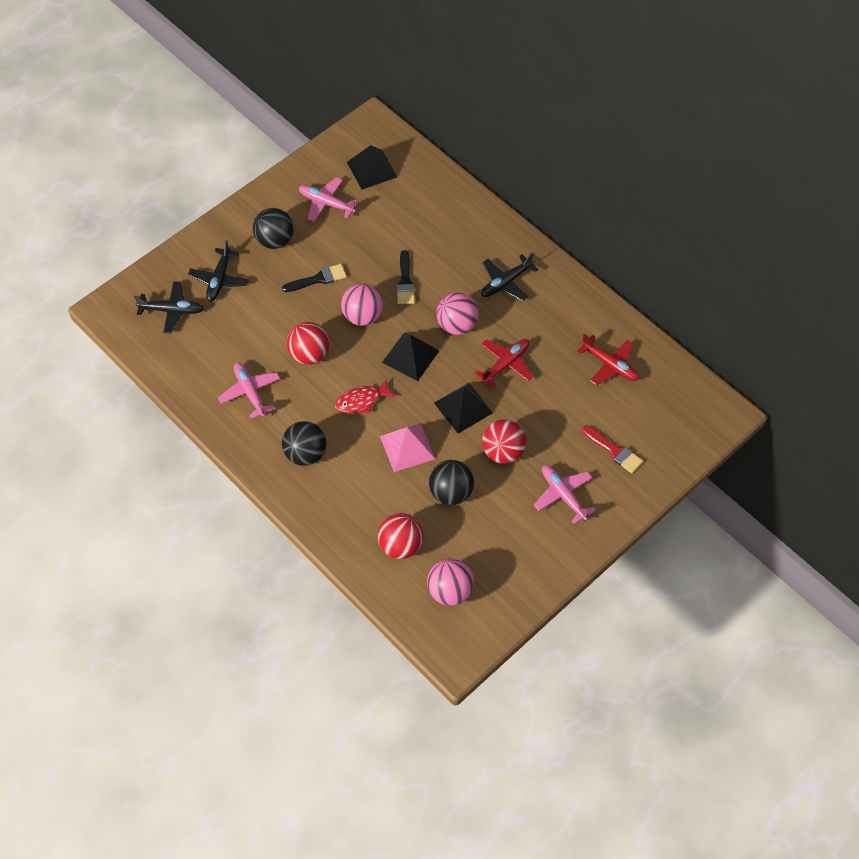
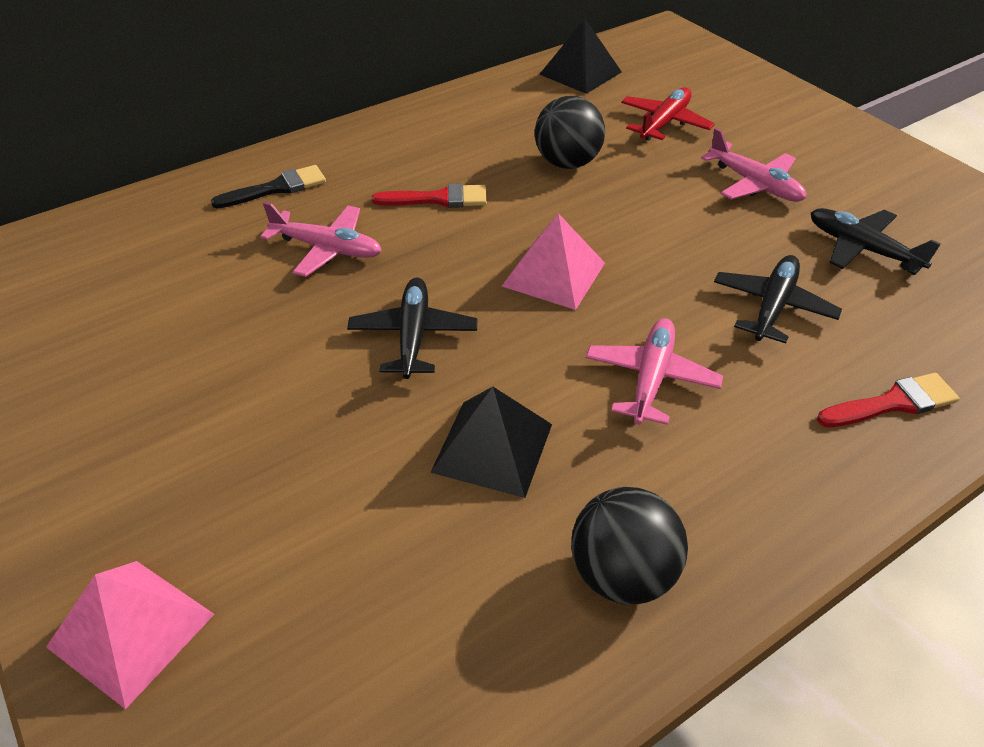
black ball: [253,208,294,249] [282,421,326,466] [429,460,474,505] = 3 -> [535,96,605,169] [571,487,688,604] = 2
black brush: [282,264,347,292] [397,250,415,304] = 2 -> [211,165,326,208] = 1
black pyramid: [347,145,397,189] [382,333,439,381] [434,383,493,433] = 3 -> [430,387,552,498] [539,19,622,94] = 2
pink ball: [341,283,383,326] [427,558,474,606] [436,293,479,335] = 3 -> none = 0
pink pyramid: [380,424,435,472] = 1 -> [46,561,214,709] [502,213,605,310] = 2
red ball: [287,322,329,365] [378,513,424,559] [482,419,526,464] = 3 -> none = 0
red brush: [582,425,643,473] = 1 -> [372,184,487,208] [817,373,959,427] = 2
red fish: [335,379,396,413] = 1 -> none = 0
red plane: [475,339,534,388] [577,334,639,385] = 2 -> [621,87,715,141] = 1

